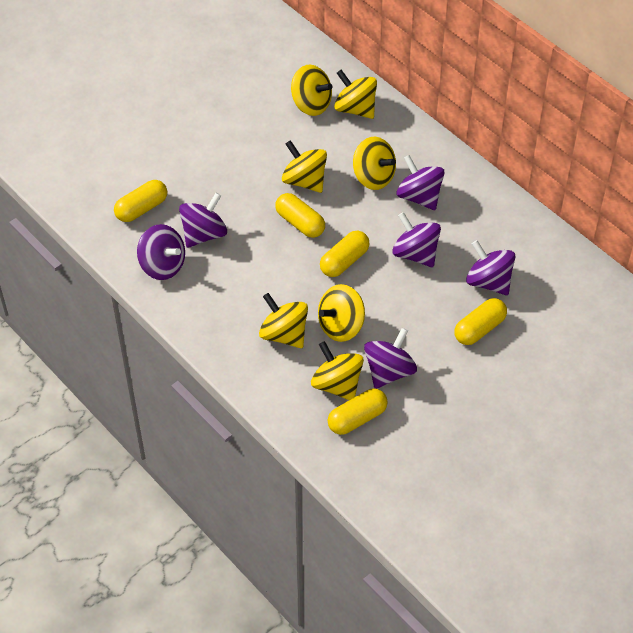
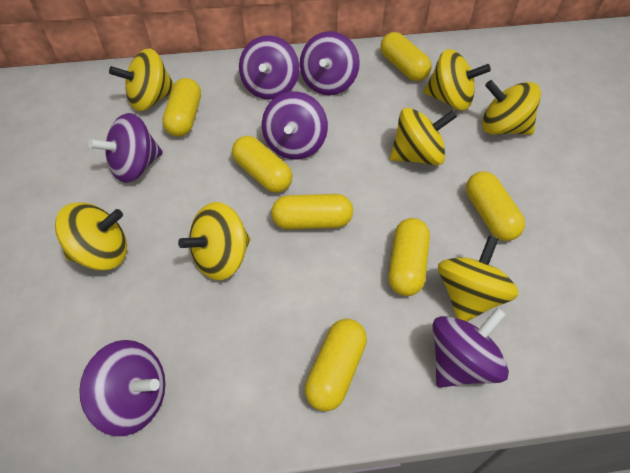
yellow capsule: [114,180,167,222] [275,193,325,238] [320,230,370,277] [328,389,388,435] [454,298,507,345] = 5 -> [162,78,201,137] [232,136,292,193] [271,194,353,229] [305,319,367,411] [380,32,432,81] [388,218,430,296] [466,171,525,241] = 7

